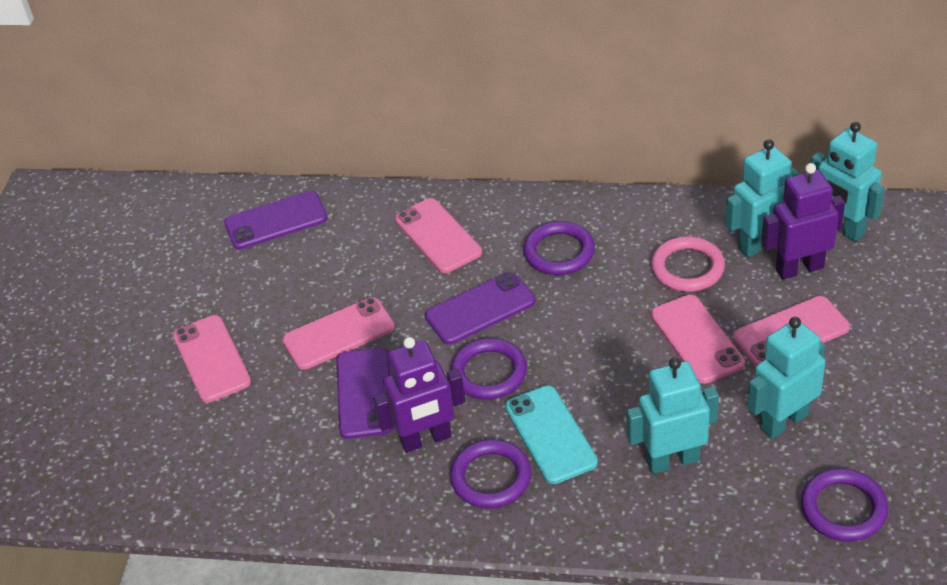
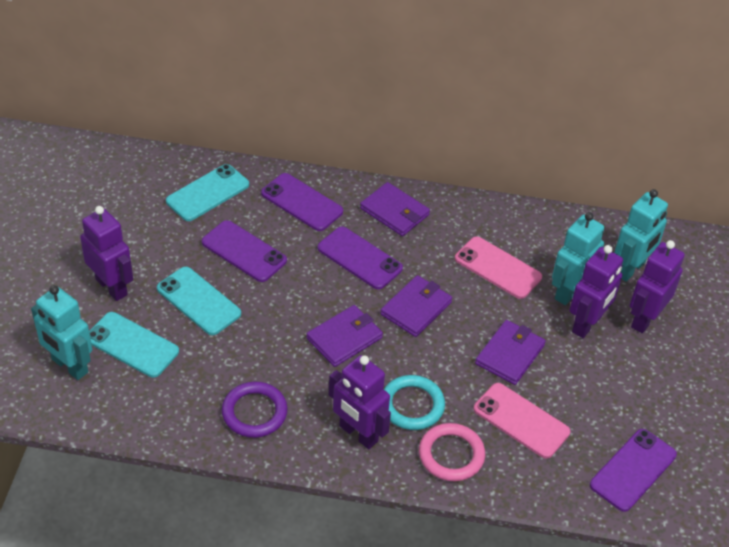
pink phone: [173,315,251,403] [283,297,395,370] [395,198,482,273] [651,295,745,384] [733,296,850,366] = 5 -> [455,237,542,299] [473,383,570,459] = 2
purple phone: [224,191,327,249] [336,347,394,439] [425,272,536,344] = 3 -> [202,220,287,282] [261,173,343,231] [318,226,403,290] [590,429,677,512] = 4
purple ring: [450,439,531,508] [451,338,527,400] [523,221,595,275] [801,468,888,541] = 4 -> [222,382,288,438] = 1
purple robot: [373,337,466,453] [762,163,845,280] = 2 -> [80,206,133,301] [329,355,391,449] [570,245,623,338] [630,240,685,333] = 4
purple wallet: none = 0 -> [306,305,383,367] [360,182,430,236] [380,275,452,337] [475,320,546,385] = 4
turquoise phone: [505,385,598,484] = 1 -> [89,312,179,378] [157,267,241,335] [166,164,249,221] = 3
turquoise ring: none = 0 -> [384,375,445,430] = 1
turquoise robot: [627,357,719,474] [725,139,799,258] [747,317,826,439] [811,122,885,242] = 4 -> [31,285,92,380] [552,212,604,305] [614,189,668,282] = 3

